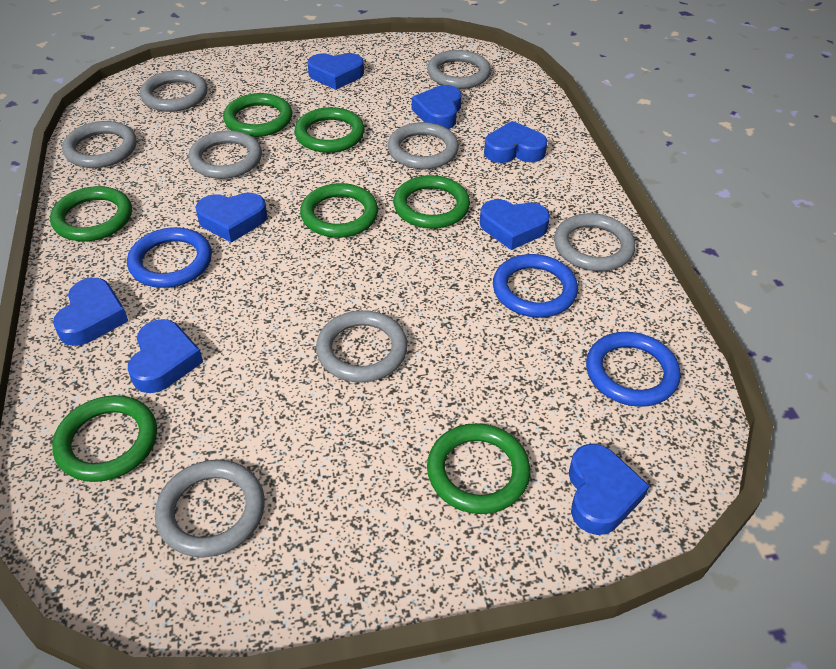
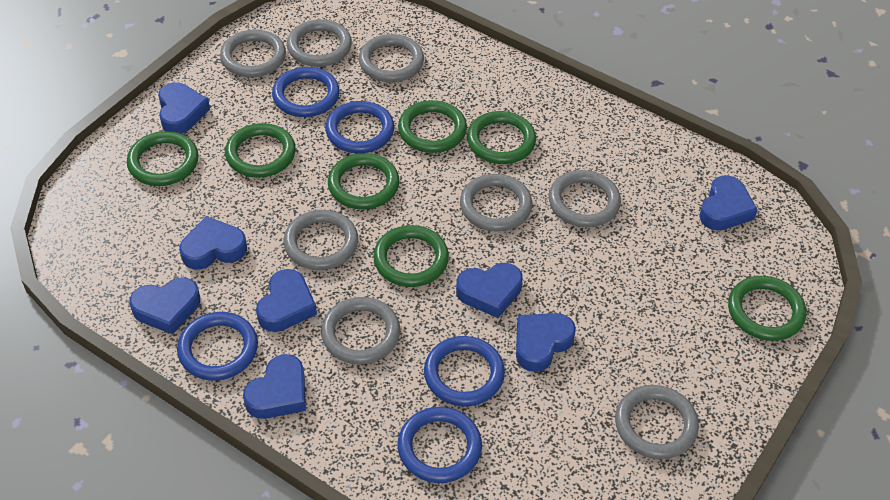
blue ring: [127,227,212,288] [493,254,578,318] [586,332,681,407] = 3 -> [177,312,258,381] [272,67,340,117] [325,101,394,154] [397,407,482,483] [424,336,505,407] = 5

